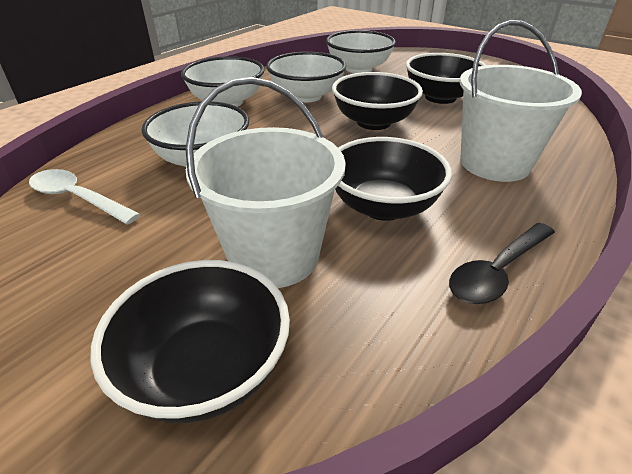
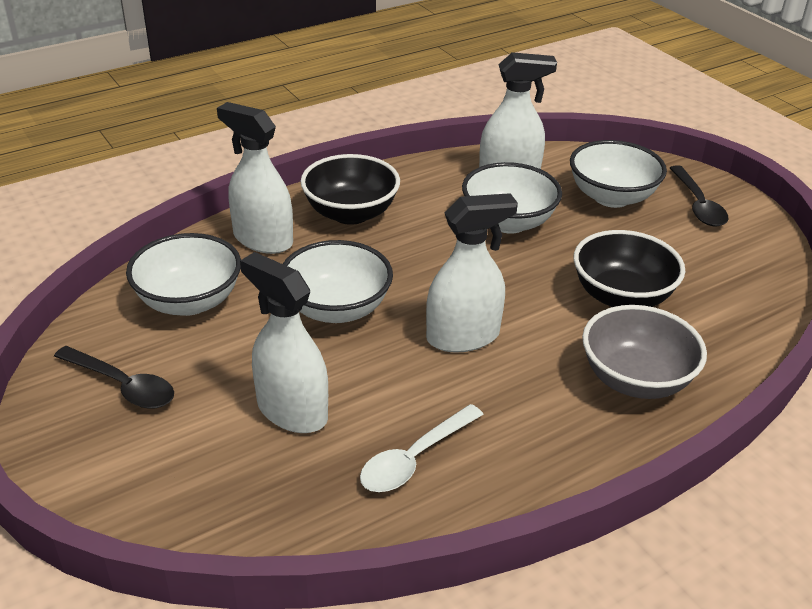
black bowl: [91,260,290,423] [332,72,423,130] [335,137,452,221] [406,53,486,104] = 4 -> [300,154,400,225] [573,230,685,307] = 2
black spoon: [449,223,555,304] = 1 -> [54,346,174,409] [670,165,728,227] = 2
grey bowl: none = 0 -> [582,305,707,399] = 1
white bucket: [185,77,346,288] [460,20,582,182] = 2 -> none = 0
white spray bottle: none = 0 -> [217,102,293,254] [240,252,328,433] [426,193,518,353] [479,52,557,169] = 4

